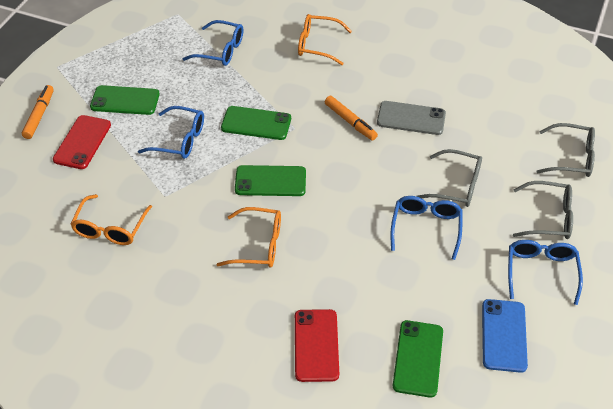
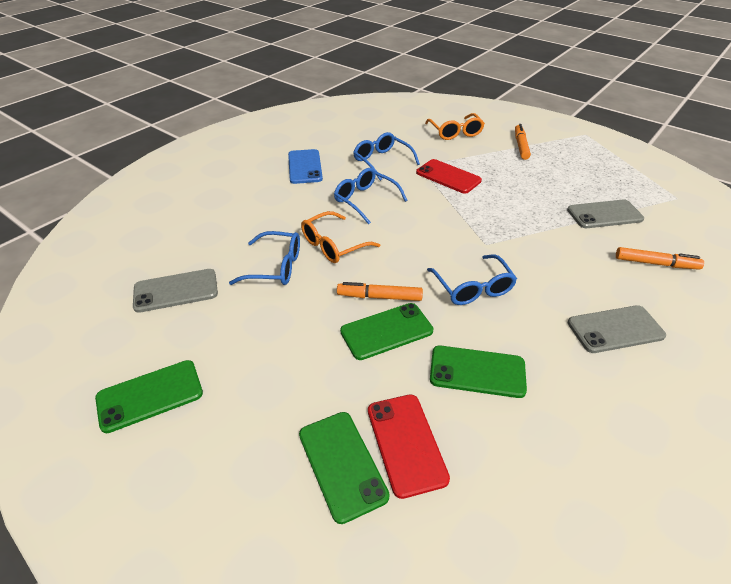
grey glasses: [416,149,482,207] [513,181,573,239] [536,123,595,177] = 3 -> none = 0
grey phone: [377,101,446,135] = 1 -> [133,269,218,313] [567,200,644,228] [568,306,666,353] = 3
orange glasses: [70,194,152,245] [217,207,281,268] [298,14,352,65] = 3 -> [301,211,380,263] [425,113,485,140] = 2
orange marker: [22,85,54,139] [325,96,378,140] = 2 -> [337,282,423,301] [515,124,531,160] [616,247,704,270] = 3

